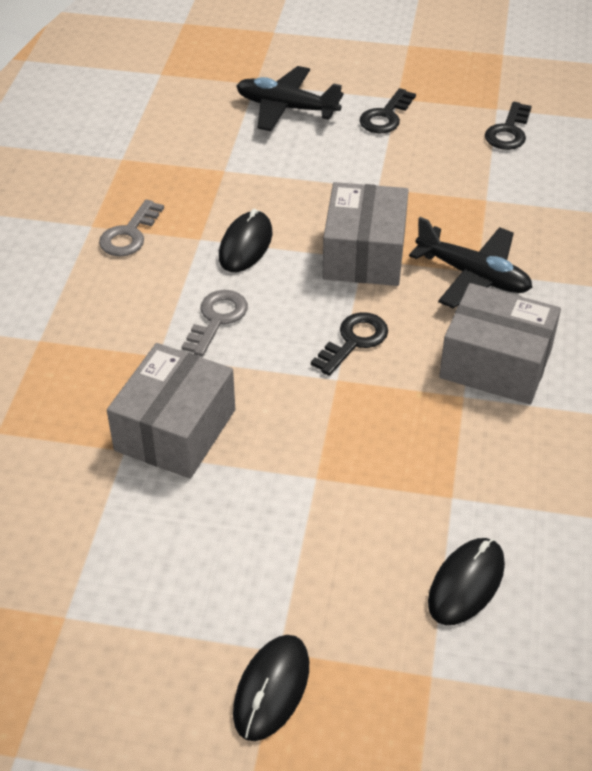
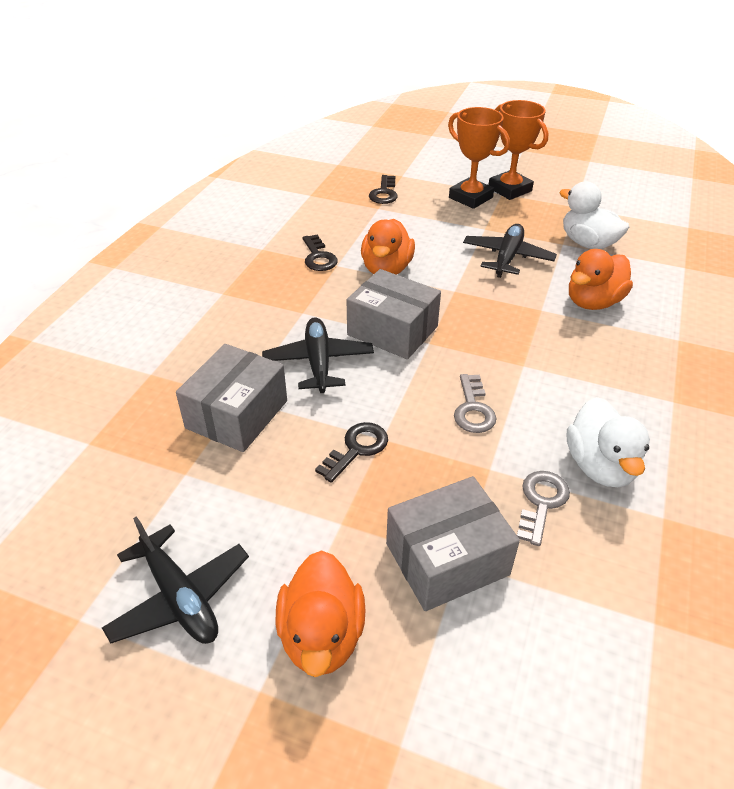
black mouse: [219,209,272,272] [233,635,309,741] [428,538,505,625] = 3 -> none = 0
black plane: [237,66,344,131] [409,217,533,308] = 2 -> [102,516,249,644] [262,317,374,393] [463,224,557,278] = 3
orange duck: none = 0 -> [276,550,366,677] [361,219,415,275] [569,249,633,310] = 3
orange trophy: none = 0 -> [448,107,510,209] [488,100,548,200] = 2
white duck: none = 0 -> [559,182,629,249] [567,397,650,487] = 2

